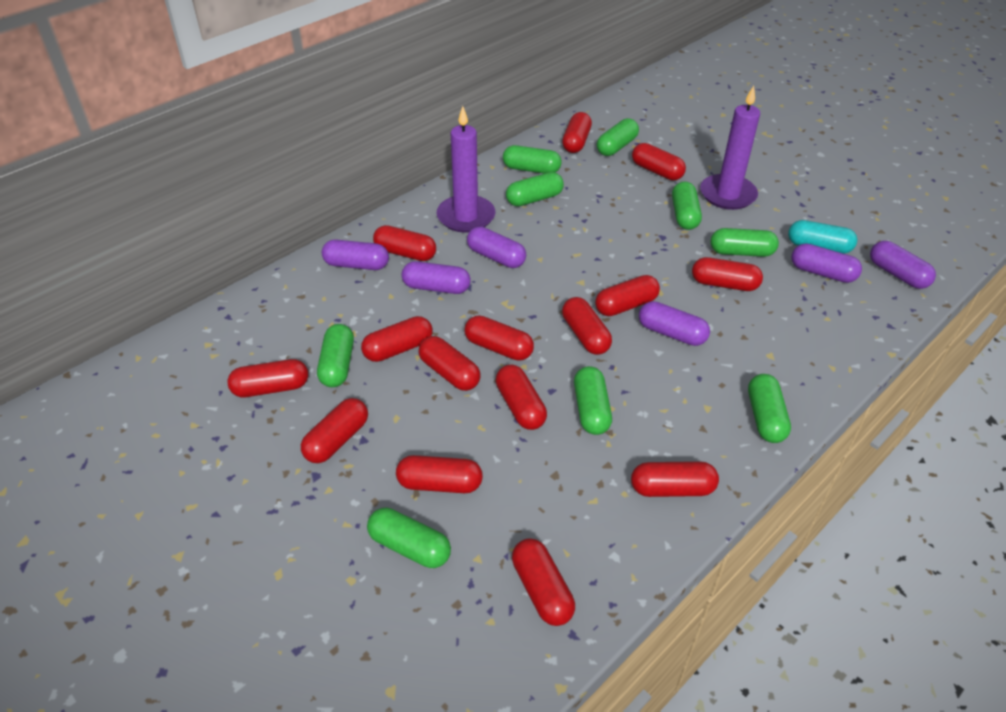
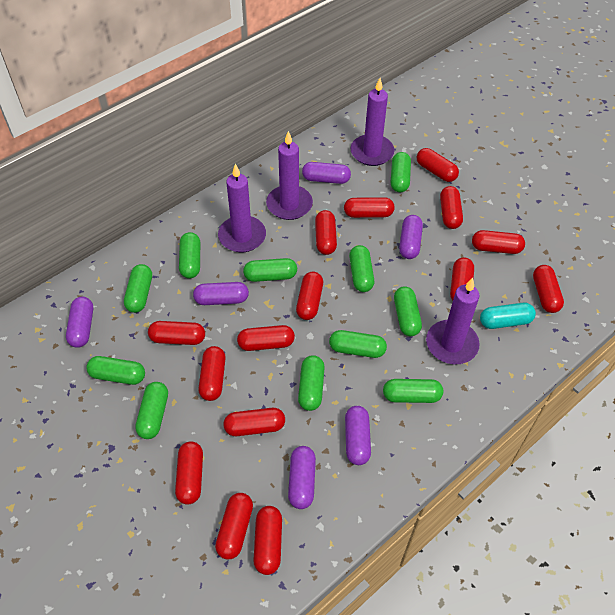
green capsule: [317,324,354,387] [367,507,451,568] [503,145,561,174] [506,172,564,206] [574,366,612,435] [597,118,639,156] [672,181,702,230] [711,228,779,257] [748,374,791,443] = 9 -> [86,356,145,385] [124,264,152,313] [135,382,168,439] [179,232,200,278] [243,258,297,282] [298,355,325,411] [329,330,387,358] [349,245,374,292] [383,379,443,403] [391,152,411,192] [394,286,422,336] = 11
purple candle: [437,106,495,233] [700,86,760,210] = 2 -> [218,164,266,252] [266,131,313,220] [350,78,394,166] [426,278,480,364] = 4

